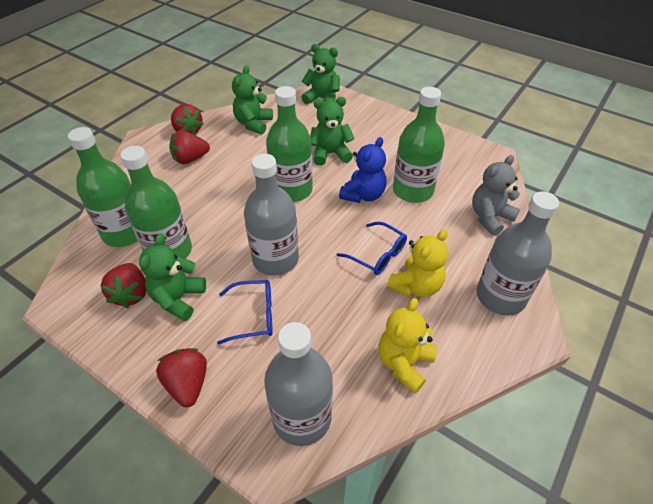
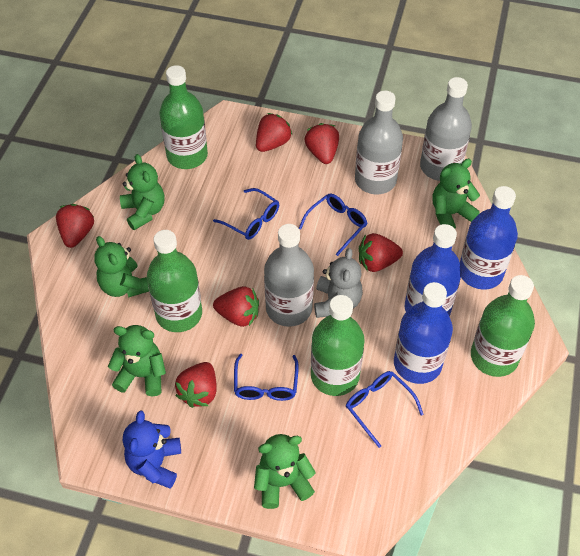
blue bottle: none = 0 -> [394,282,453,384] [405,224,462,317] [460,186,518,289] = 3
blue glasses: [217,280,272,345] [337,222,407,275] = 2 -> [213,188,279,240] [234,354,299,401] [299,194,367,256] [346,371,424,448] = 4
green teddy bear: [139,234,206,321] [232,65,273,135] [301,44,340,104] [310,97,355,166] = 4 -> [94,236,149,298] [108,325,166,396] [120,154,165,230] [254,434,316,509] [432,159,480,229] = 5
red strawberry: [101,263,146,308] [156,348,207,407] [169,130,210,164] [171,104,204,135] = 4 -> [56,204,94,248] [175,362,217,408] [213,286,259,327] [256,113,292,152] [304,123,339,164] [359,233,403,272] = 6
yellow teddy bear: [379,298,437,394] [387,229,448,297] = 2 -> none = 0

